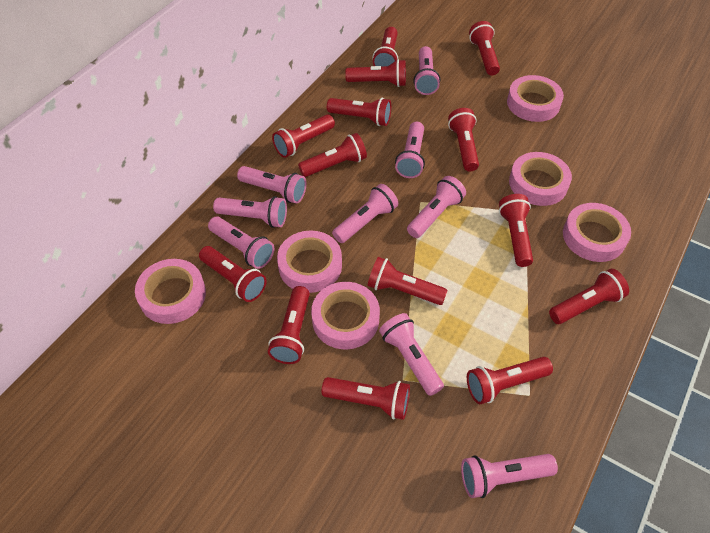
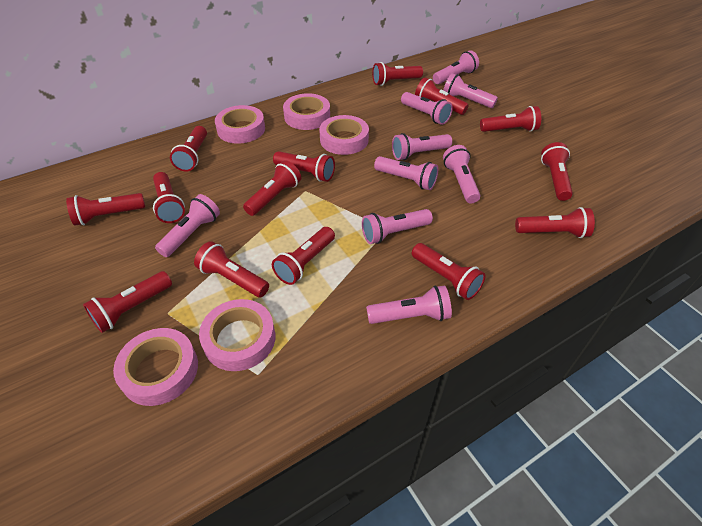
pink tape: [135,259,206,324] [277,231,342,293] [311,282,380,349] [507,75,564,122] [509,152,572,206] [563,203,631,262] = 6 -> [113,328,198,406] [199,299,276,371] [215,105,265,144] [283,93,330,130] [319,115,369,155] = 5

